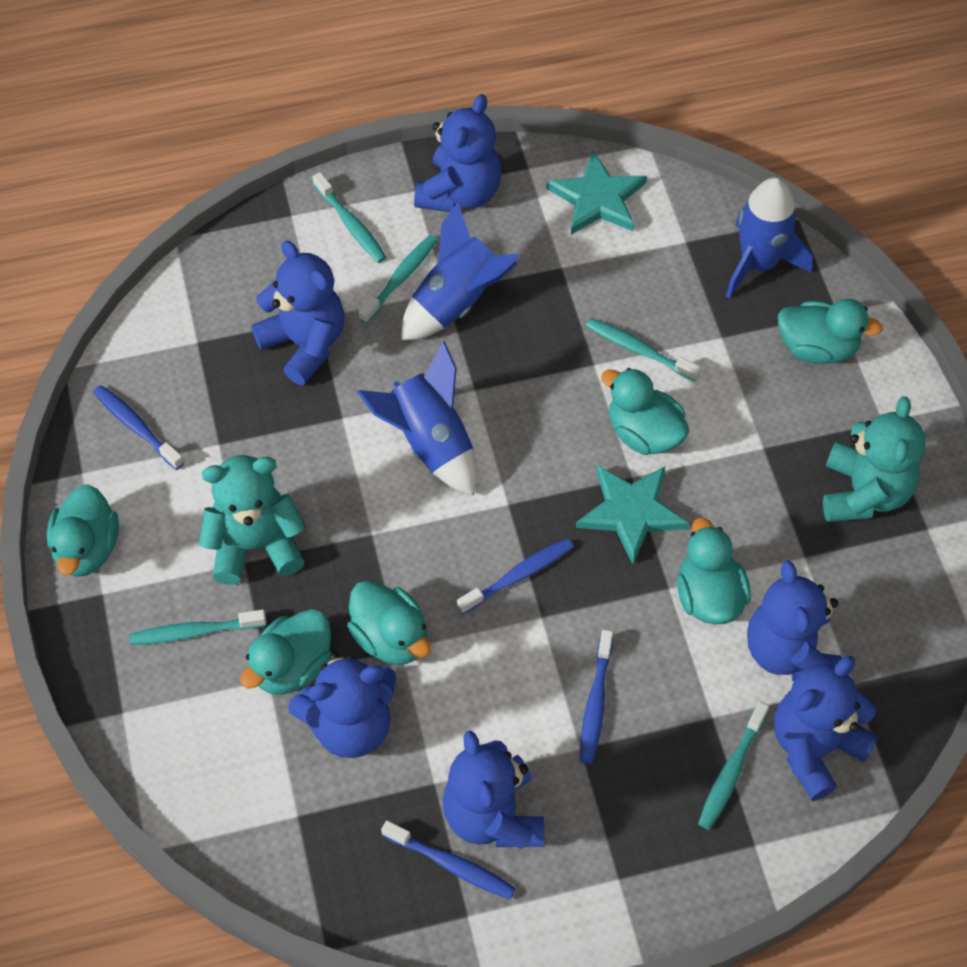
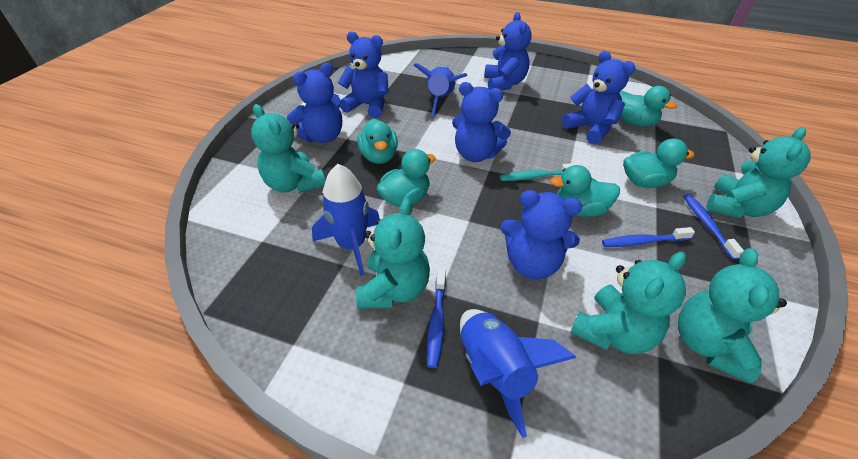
blue toothbrush: [93,385,184,470] [381,821,516,900] [457,538,573,614] [580,630,613,764] = 4 -> [427,269,446,368] [602,227,695,247] [683,194,744,260] = 3
turquoise duck: [47,484,119,577] [240,609,332,695] [347,580,431,665] [601,368,689,455] [677,517,751,624] [778,299,883,364] = 6 -> [357,119,398,164] [376,149,436,207] [550,165,620,217] [619,86,677,126] [623,138,695,188] = 5
turquoise star: [546,151,647,235] [576,465,689,564] = 2 -> none = 0
turquoise teddy bear: [199,455,305,585] [823,396,926,522] = 2 -> [251,104,325,193] [356,198,430,309] [570,252,686,354] [678,248,787,384] [706,127,811,218] = 5
turquoise toothbrush: [129,609,266,645] [313,172,387,263] [358,235,438,324] [586,318,701,382] [698,702,769,830] = 5 -> [500,163,578,181] = 1

